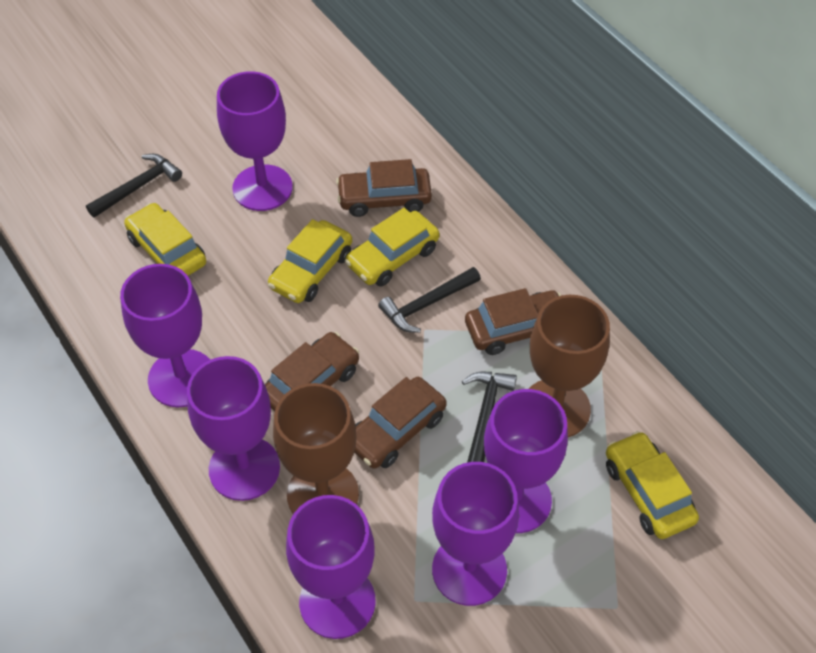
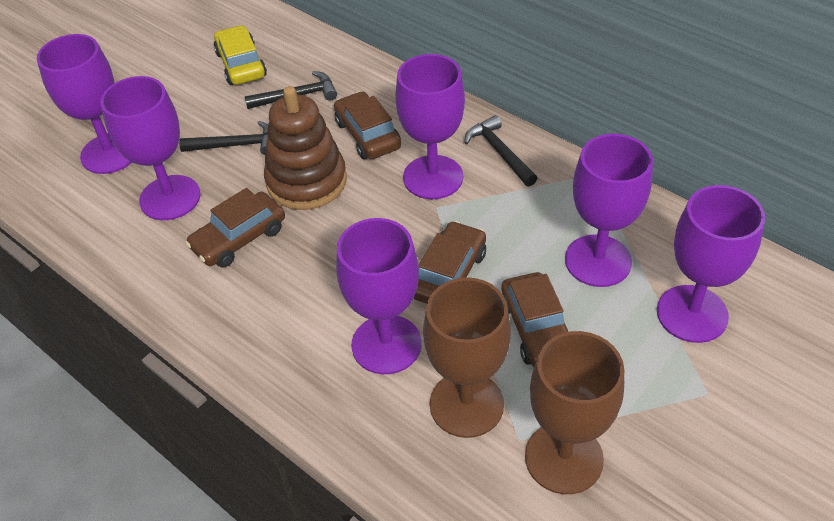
brown stacking toy: none = 0 -> [264,86,347,210] = 1
yellow car: [124,203,206,276] [268,219,352,303] [345,208,439,287] [606,431,699,539] = 4 -> [214,25,267,85] = 1

